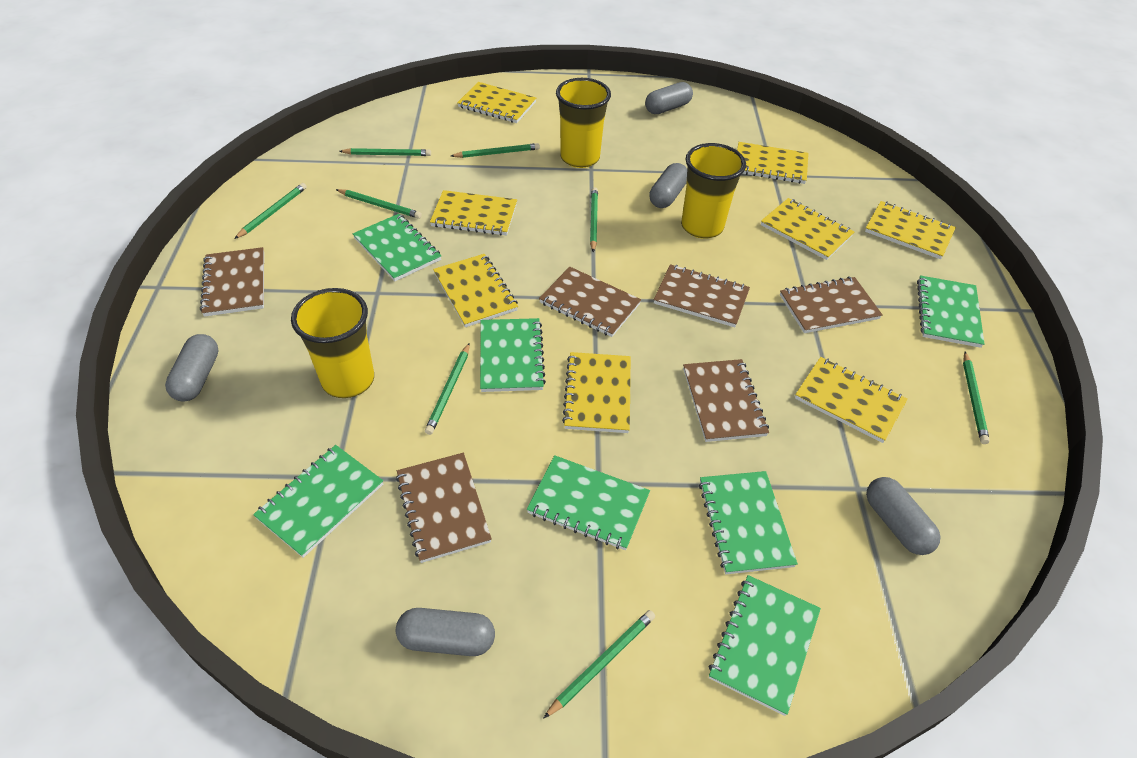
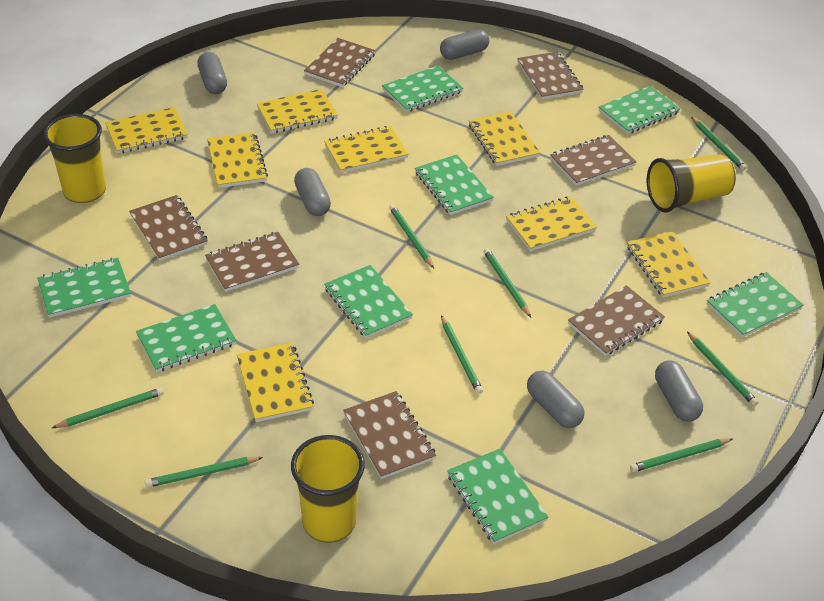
brown notebook: [200,247,264,317] [396,453,492,563] [539,267,641,337] [654,264,750,327] [683,359,769,442] [780,276,882,333] = 6 -> [129,195,208,261] [205,232,299,292] [304,38,376,87] [343,391,436,479] [517,52,583,100] [550,135,636,186] [568,285,665,356] = 7
green notebook: [253,445,383,558] [353,214,441,281] [480,318,546,392] [527,455,650,550] [699,471,798,574] [709,575,821,716] [917,275,985,348] = 7 -> [37,258,131,318] [136,304,237,372] [324,265,413,338] [382,65,463,112] [415,155,494,215] [447,449,549,544] [599,86,680,134] [707,272,804,338] = 8

